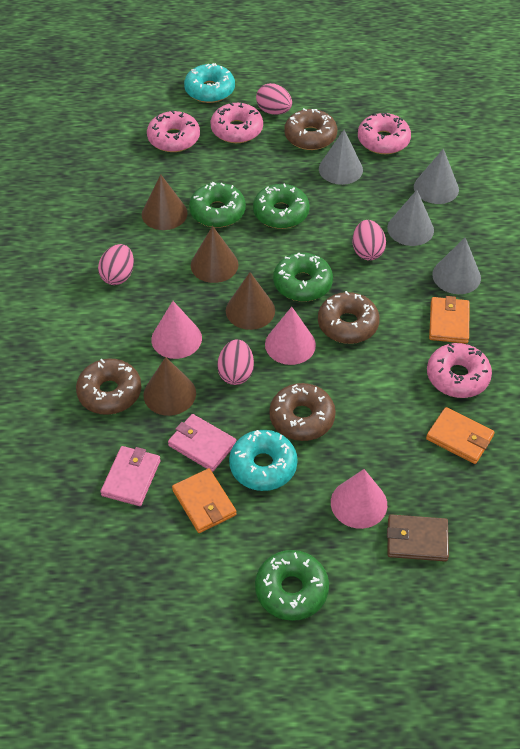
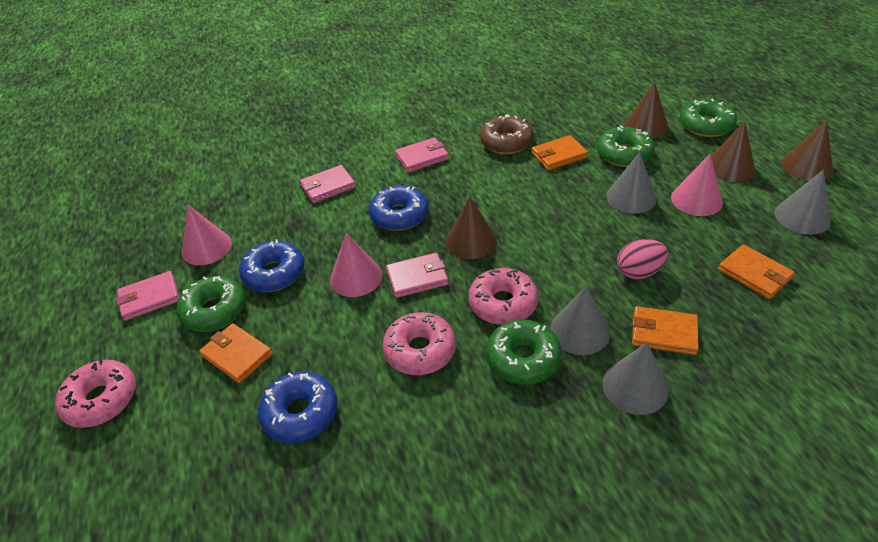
blue donut: none = 0 -> [239,239,304,292] [258,371,337,443] [369,185,428,231] = 3
brown donut: [76,359,141,415] [269,383,336,441] [284,108,337,150] [318,291,380,344] = 4 -> [480,114,534,154] = 1
brown wallet: [387,514,449,562] = 1 -> none = 0
orange wallet: [172,468,236,533] [426,407,495,464] [429,296,470,344] = 3 -> [199,323,273,383] [531,135,588,170] [632,306,699,355] [718,244,795,299] = 4
pink donut: [147,110,200,152] [210,103,263,143] [358,113,411,154] [427,343,492,398] = 4 -> [55,359,136,428] [382,312,456,375] [469,268,538,325] = 3
pink egg: [98,244,134,285] [217,340,254,385] [256,83,292,115] [352,220,386,260] = 4 -> [617,239,668,279] = 1
pink wallet: [100,446,161,506] [168,414,236,472] = 2 -> [116,271,179,321] [300,165,356,203] [386,253,449,298] [395,138,449,172] = 4
turquoise donut: [184,63,235,103] [229,430,298,491] = 2 -> none = 0

